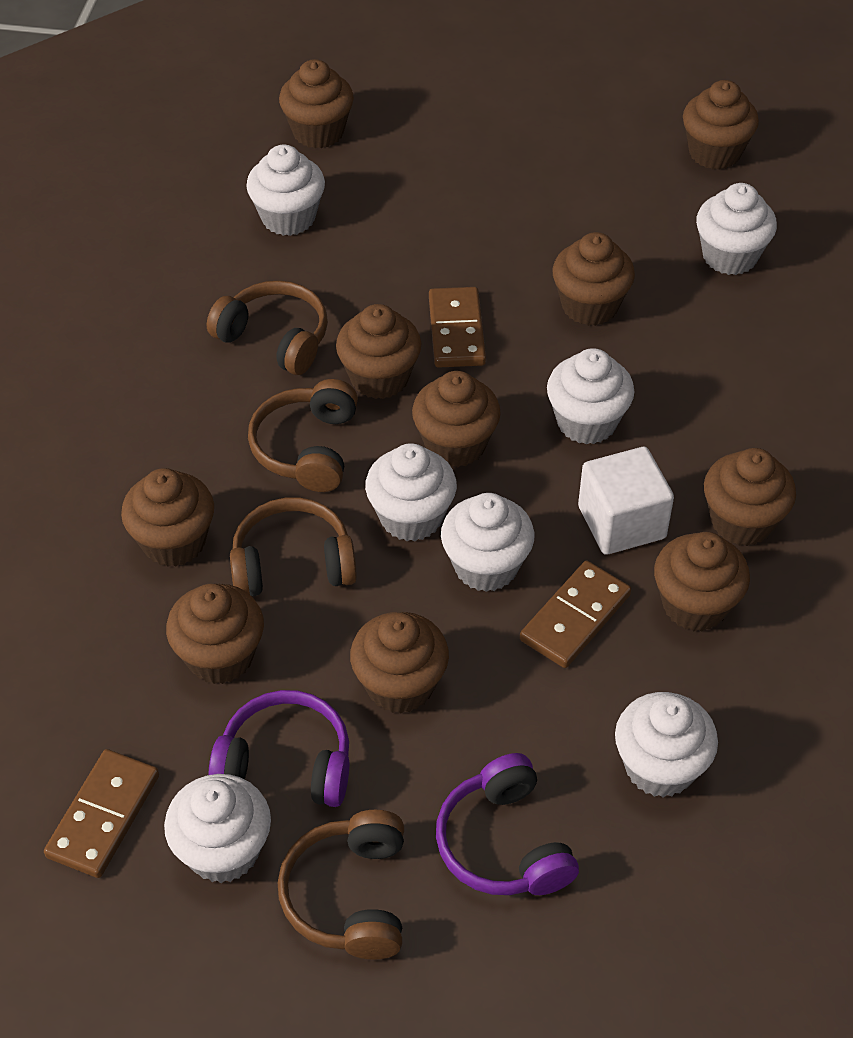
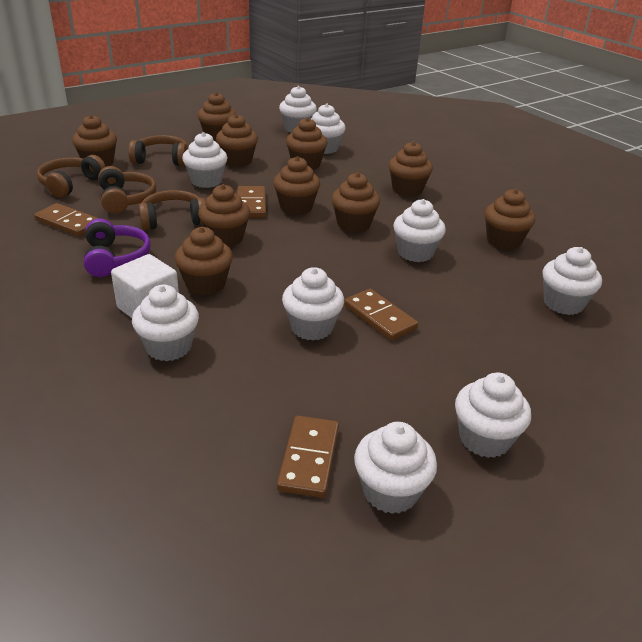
brown domino: [44,749,159,878] [429,287,486,368] [520,561,631,668] = 3 -> [34,203,98,237] [237,186,266,218] [277,416,339,498] [344,289,418,341] = 4
purple headphones: [209,690,349,807] [436,753,579,895] = 2 -> [84,218,151,277] = 1
white cupcake: [164,774,271,883] [246,144,325,236] [365,443,457,541] [441,493,534,592] [547,348,634,445] [615,692,718,798] [696,183,777,275] = 7 -> [132,285,199,361] [182,132,228,188] [279,86,317,133] [282,267,344,340] [311,104,345,154] [354,422,437,514] [393,199,446,262] [455,372,531,458] [543,247,602,315] = 9

